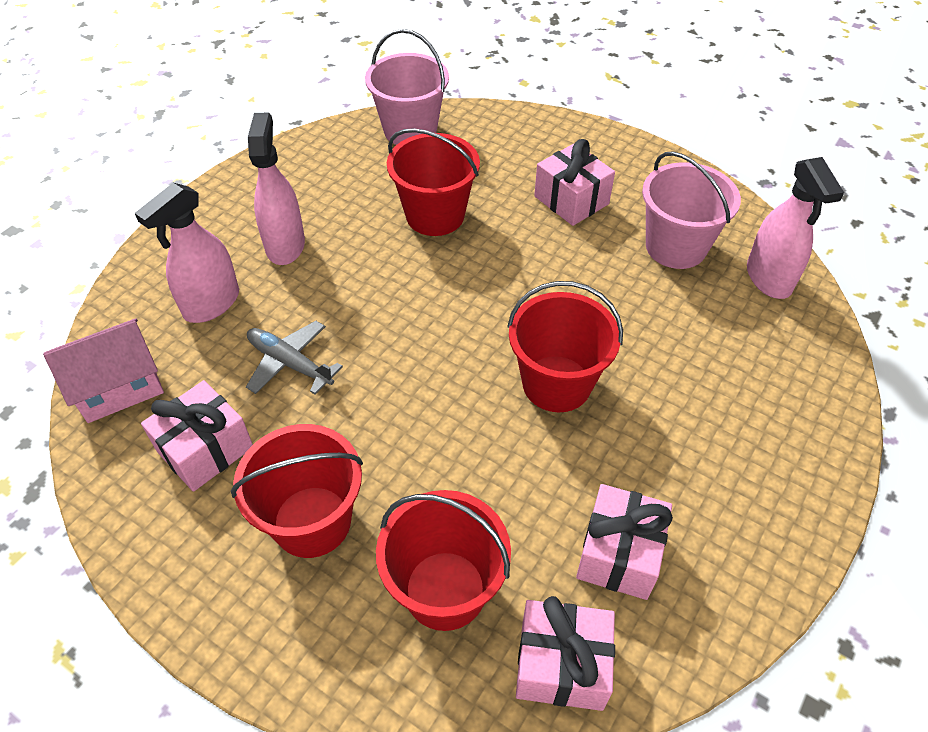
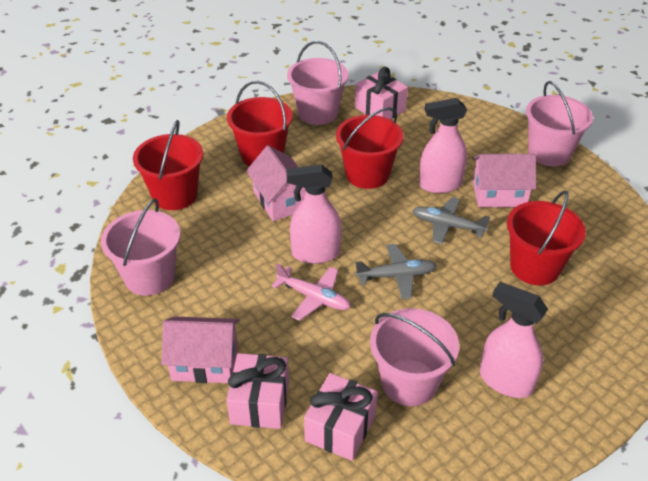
grey plane: [246,321,343,395] = 1 -> [355,244,437,299] [412,197,490,244] = 2
pink bucket: [365,29,449,145] [642,151,741,269] = 2 -> [101,199,180,296] [287,41,349,125] [370,308,459,406] [526,81,593,166] = 4
pink gift: [141,380,253,492] [516,596,615,711] [534,139,615,226] [576,484,673,600] = 4 -> [227,353,289,429] [304,373,377,461] [355,67,408,119] = 3
pink house: [43,318,164,423] = 1 -> [161,316,240,383] [246,145,306,221] [473,154,536,207] = 3
pink plane: none = 0 -> [272,263,351,321] = 1

